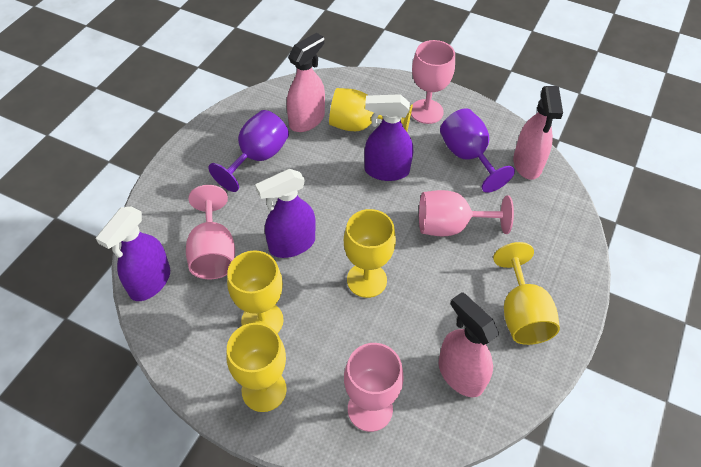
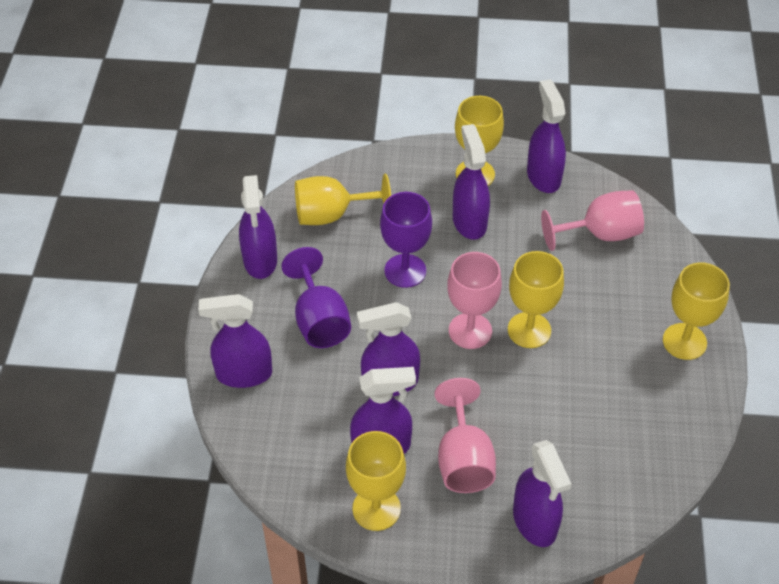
pink goblet: [186,185,235,279] [344,343,404,432] [411,40,455,124] [419,190,514,236] = 4 -> [435,378,496,493] [447,252,502,349] [541,190,644,251] = 3
pink spray bottle: [287,33,325,132] [438,292,499,397] [513,86,563,180] = 3 -> none = 0
purple spray bottle: [96,206,170,301] [255,169,316,258] [364,94,413,181] = 3 -> [199,294,272,388] [239,175,277,279] [350,367,416,454] [357,302,420,396] [453,124,490,240] [513,440,571,547] [527,79,566,193] = 7

